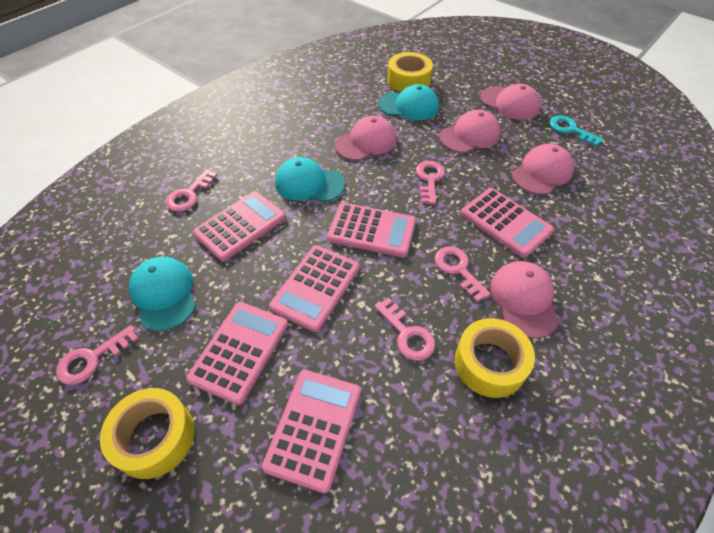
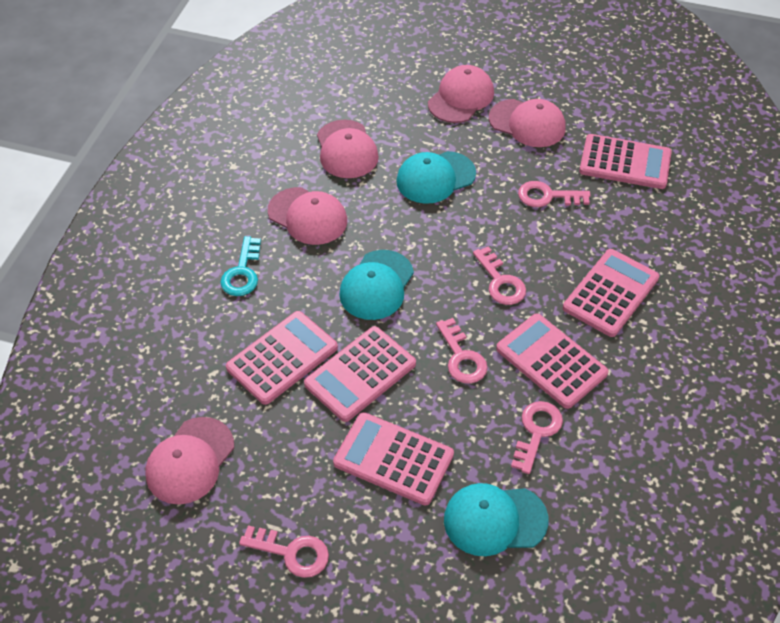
yellow tape: [100,388,194,479] [387,52,433,92] [455,318,535,398] = 3 -> none = 0

